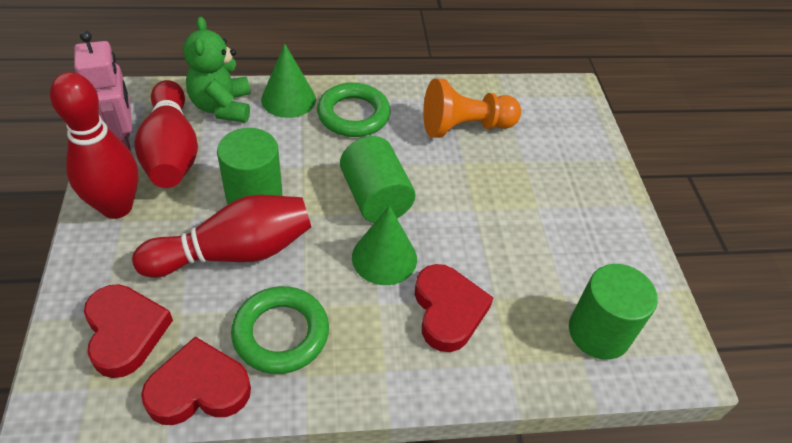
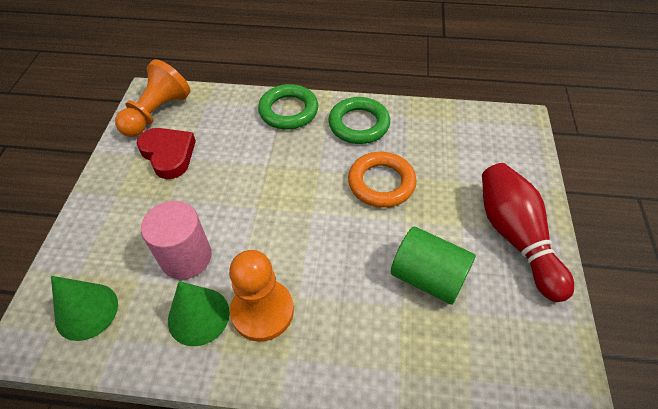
green cylinder: [217,128,282,204] [340,136,415,223] [569,264,658,360] = 3 -> [391,227,476,305] = 1
green teddy bear: [183,17,251,123] = 1 -> none = 0
orange pawn: [423,78,521,138] = 1 -> [115,59,190,137] [229,250,294,342] = 2
orange ring: none = 0 -> [348,152,417,208] = 1
pink cylinder: none = 0 -> [141,201,212,280] = 1
pink robot: [74,31,132,151] = 1 -> none = 0
red bowling pin: [50,72,139,219] [132,195,311,278] [134,80,198,188] = 3 -> [482,163,574,302] = 1
red heart: [84,284,173,378] [141,336,251,425] [415,264,493,352] = 3 -> [137,128,196,179] = 1

